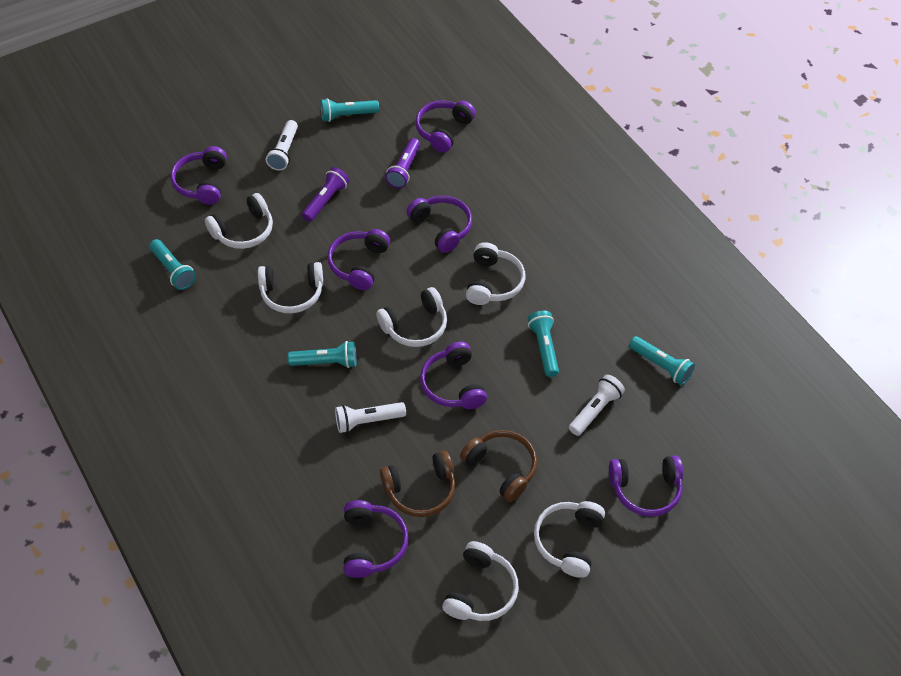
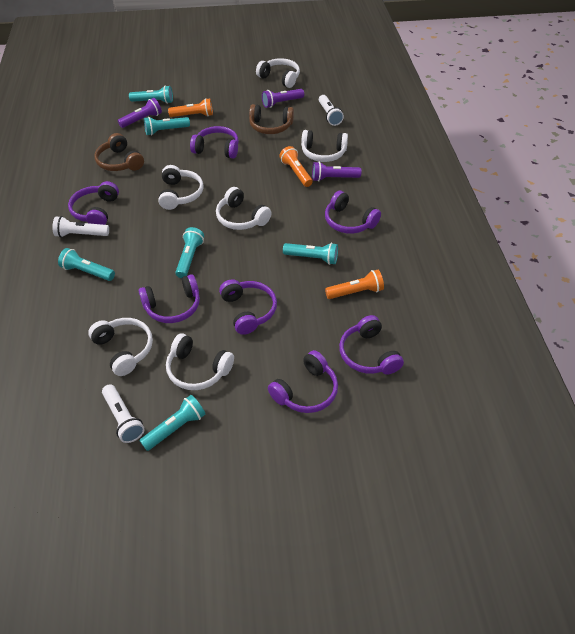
orange flashlight: none = 0 -> [168,98,213,117] [279,146,313,187] [325,270,384,299] = 3
purple flashlight: [302,167,349,222] [385,138,420,188] = 2 -> [118,98,162,128] [262,89,304,108] [312,162,362,182] = 3
turquoise flashlight: [149,239,196,290] [288,341,357,368] [320,98,379,122] [528,311,559,377] [629,336,695,385] = 5 -> [58,248,115,281] [129,85,173,104] [140,395,206,451] [144,117,190,135] [175,227,204,278] [283,243,338,265] = 6

